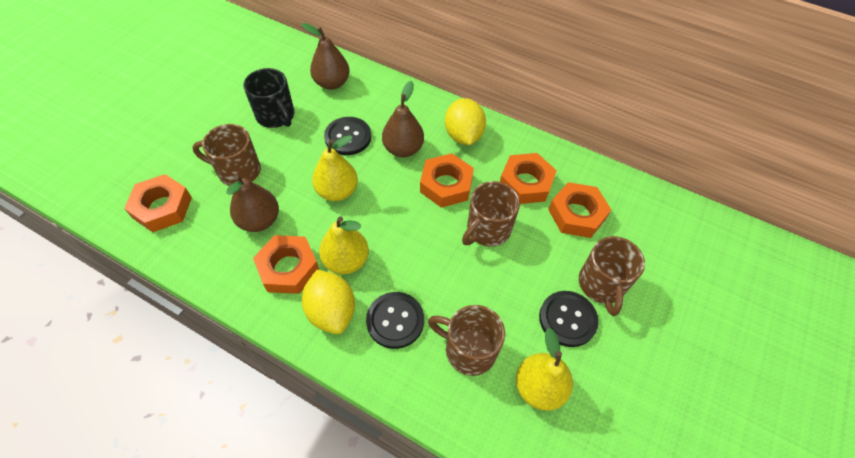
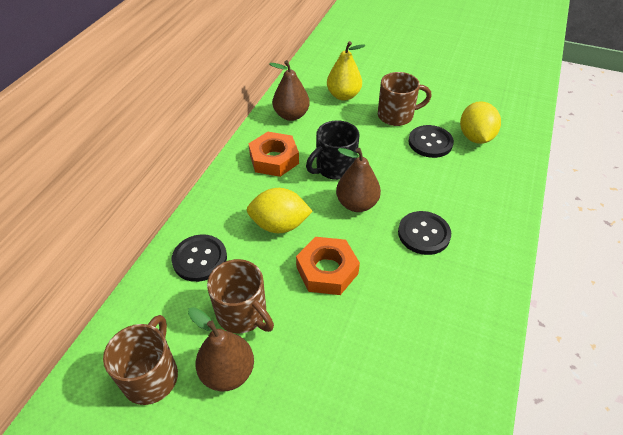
brown mug: [192,124,261,186] [428,305,505,376] [462,181,520,246] [579,236,645,316] = 4 -> [103,315,178,405] [207,259,274,333] [378,72,432,126] = 3
orange nut: [124,174,192,232] [253,235,319,294] [420,153,474,208] [500,153,557,204] [548,182,612,238] = 5 -> [248,132,299,177] [296,237,360,295] = 2
yellow pear: [312,135,358,201] [319,217,369,274] [516,328,573,411] = 3 -> [327,41,365,101] = 1

